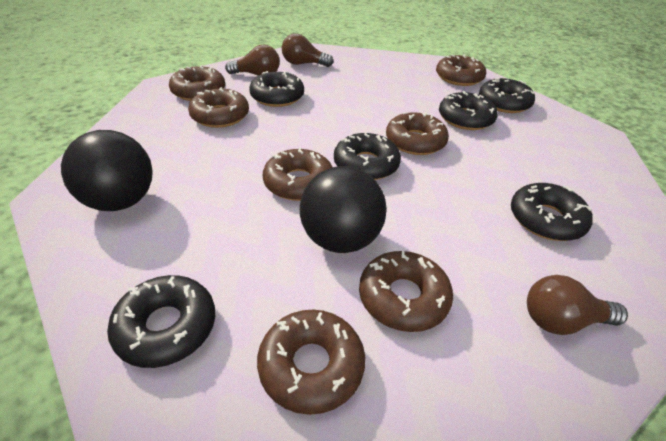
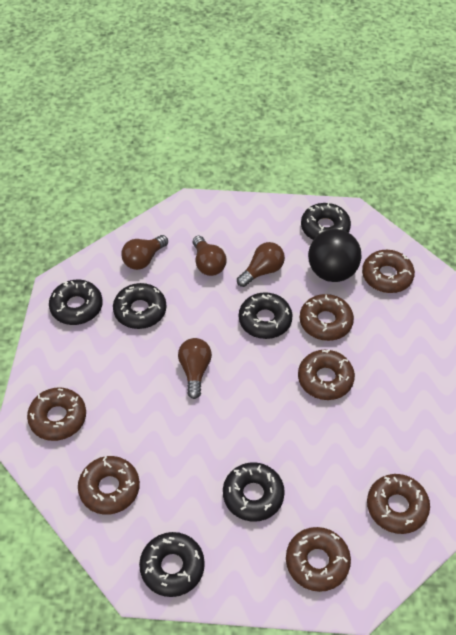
black ball: [61,130,153,211] [300,166,387,253] = 2 -> [308,229,361,282] = 1
brown light bulb: [225,44,280,76] [282,34,333,67] [527,275,628,335] = 3 -> [121,235,168,270] [178,338,212,399] [193,236,227,276] [237,242,285,287] = 4

